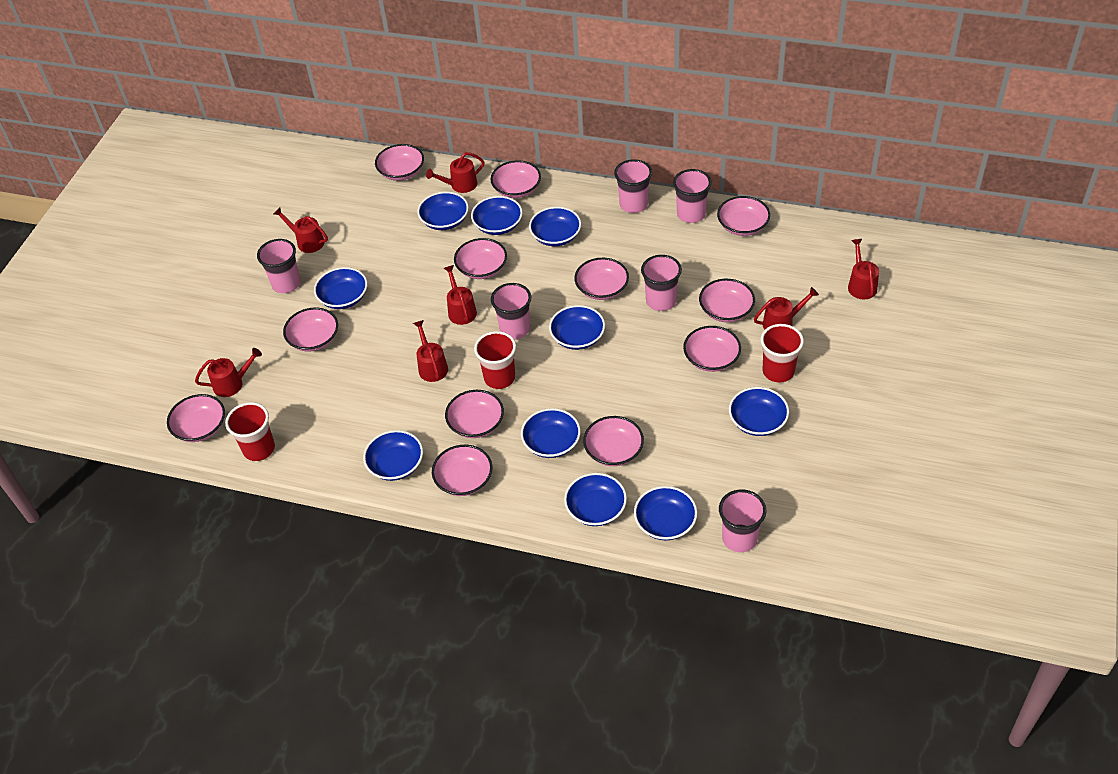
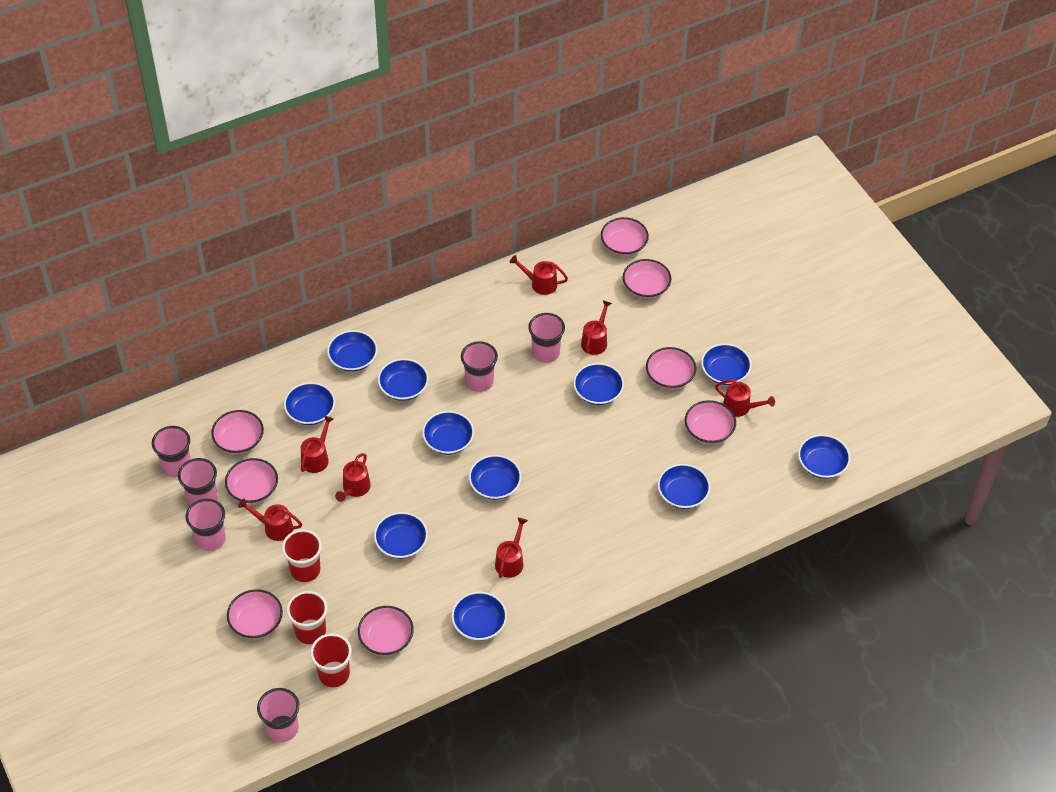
blue bowl: [314,267,368,309] [363,430,423,481] [417,192,469,230] [471,196,523,235] [521,408,581,458] [529,207,581,246] [549,305,605,350] [564,473,627,526] [634,486,697,540] [729,387,789,436] = 10 -> [284,382,335,425] [327,330,378,372] [374,512,428,559] [378,358,429,401] [422,411,474,455] [452,592,507,641] [469,455,522,500] [573,363,624,405] [658,464,710,509] [701,343,752,385] [798,434,850,479] = 11
pink bowl: [167,394,225,442] [283,308,338,351] [375,144,424,181] [432,445,492,496] [445,390,504,438] [454,238,507,279] [491,161,541,198] [574,258,629,300] [583,416,644,466] [683,326,741,372] [699,279,755,322] [717,196,770,236] = 12 -> [211,410,264,454] [225,458,278,503] [227,589,283,639] [358,606,414,655] [601,217,649,256] [623,259,671,298] [646,347,696,389] [685,400,736,444] = 8

